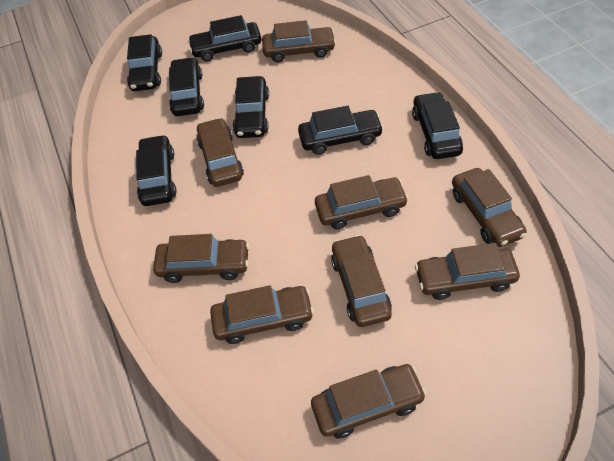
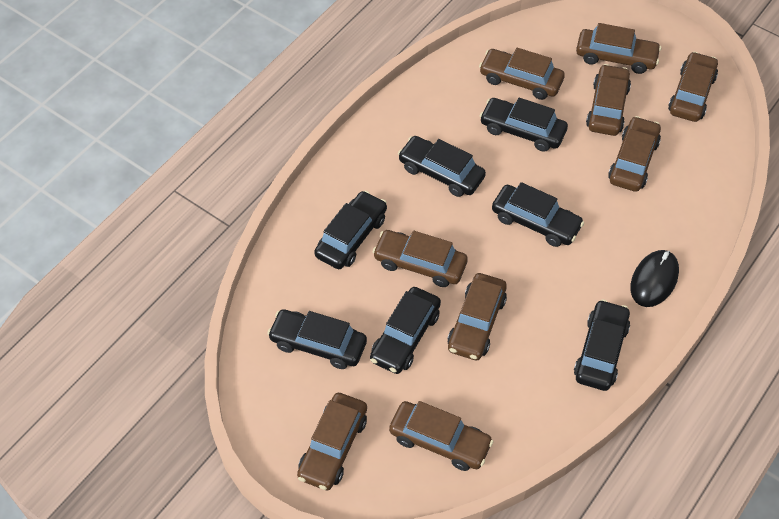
black mouse: none = 0 -> [630,250,679,307] = 1

